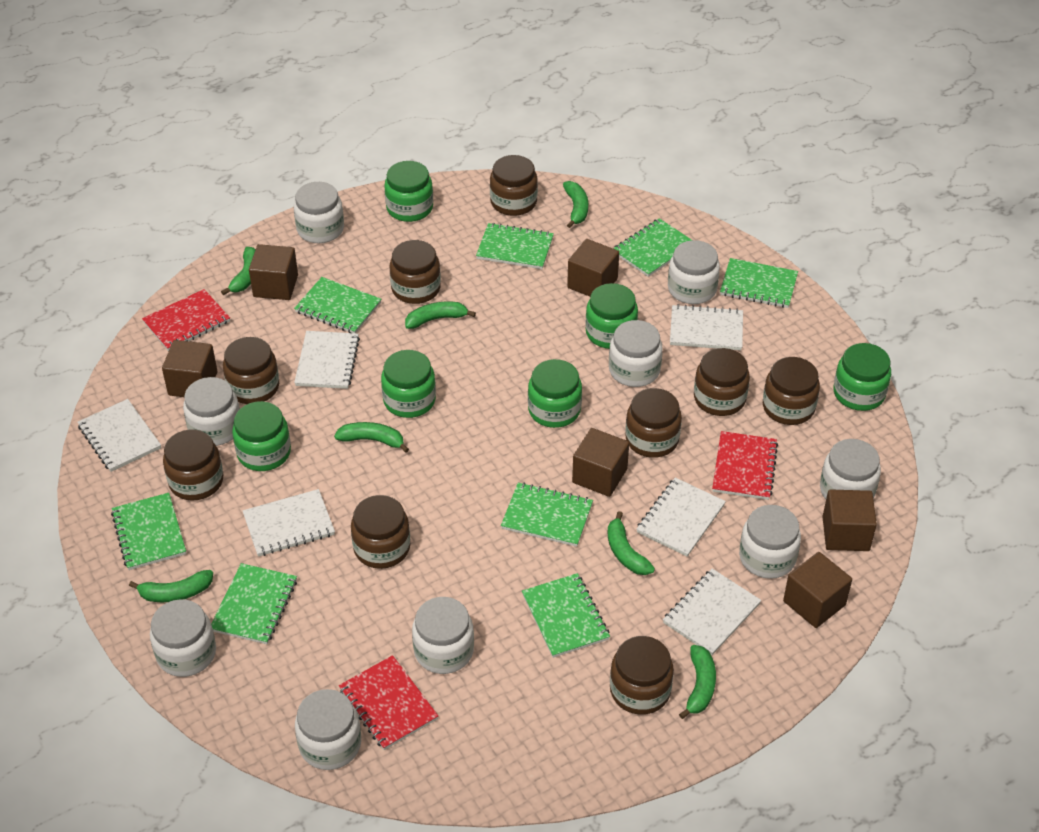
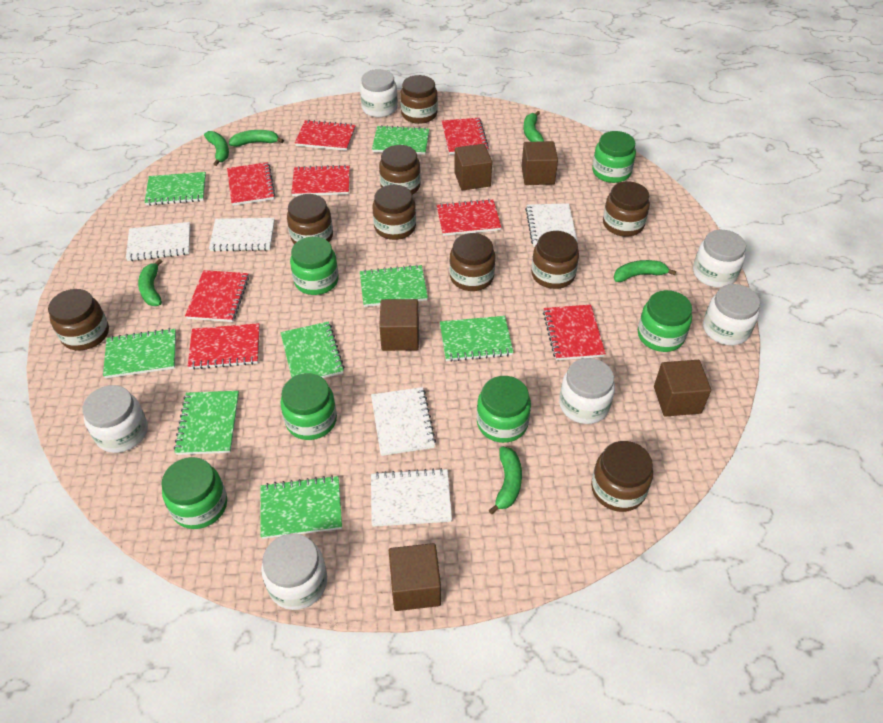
brown cube: [162,340,218,397] [249,244,298,300] [567,239,619,297] [572,428,629,497] [783,552,852,628] [822,489,877,551] = 6 -> [379,299,419,351] [389,543,441,611] [454,144,492,191] [521,141,558,185] [654,360,711,417] = 5
green banana: [129,570,213,602] [221,247,256,295] [334,422,409,453] [405,302,476,329] [563,181,588,228] [608,511,655,575] [679,645,716,719] = 7 -> [138,259,162,306] [204,131,229,166] [229,130,284,147] [489,446,522,514] [523,111,544,142] [614,260,676,282] = 6
red notebook: [142,289,230,351] [339,655,438,750] [712,431,778,500] = 3 -> [185,270,249,322] [188,323,260,370] [227,162,275,206] [292,165,350,196] [295,120,356,151] [437,199,501,236] [442,118,489,155] [543,305,606,360] = 8
white jar: [150,599,216,677] [183,377,240,446] [294,182,344,243] [295,689,361,770] [412,597,474,674] [609,320,663,387] [668,240,720,304] [739,505,801,579] [820,439,881,499] = 9 -> [83,385,148,453] [261,534,327,610] [360,69,398,117] [559,358,615,424] [693,230,746,288] [703,284,760,345] = 6
white notebook: [77,399,161,472] [243,489,335,557] [294,331,360,389] [637,477,726,557] [663,569,761,655] [670,304,743,350] = 6 -> [126,222,190,261] [209,218,275,252] [371,387,436,456] [371,468,452,527] [525,203,578,247] = 5

